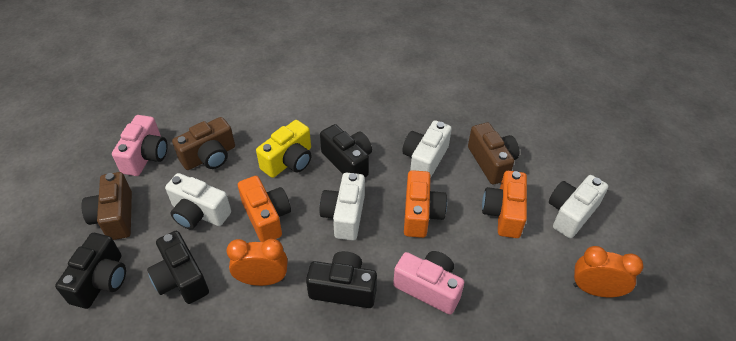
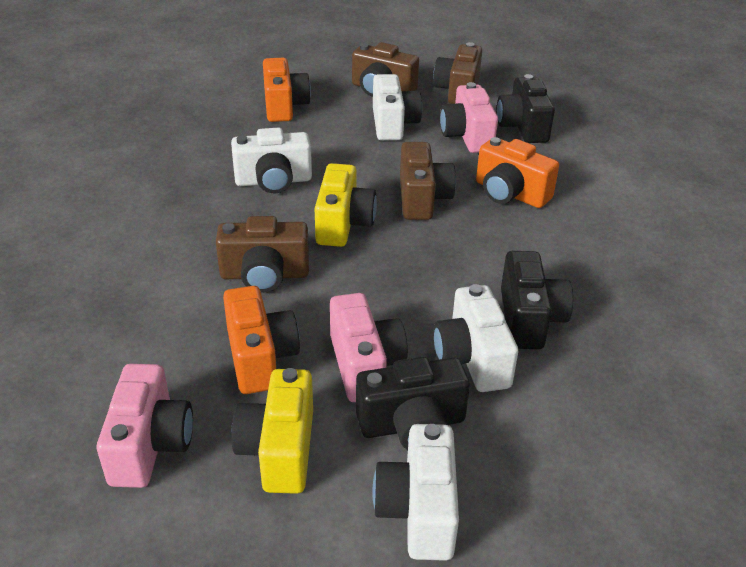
black camera: [55,233,126,309] [147,231,209,304] [306,251,377,308] [320,124,372,177] = 4 -> [356,357,470,450] [497,74,555,143] [501,251,573,349] = 3
brown camera: [81,172,132,240] [172,117,235,170] [468,122,519,185] = 3 -> [216,216,309,293] [352,42,419,97] [400,142,456,220] [433,42,482,104] = 4
orange clock: [227,239,288,286] [573,246,644,297] = 2 -> none = 0
pink camera: [112,115,168,176] [393,251,464,315] = 2 -> [97,364,193,488] [330,293,408,402] [440,82,498,153] = 3
yellow camera: [256,120,311,178] = 1 -> [231,368,313,494] [315,163,377,247] = 2

